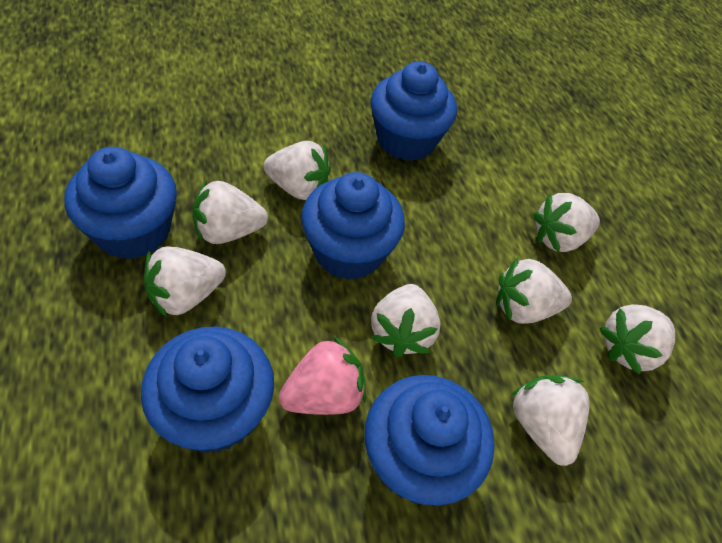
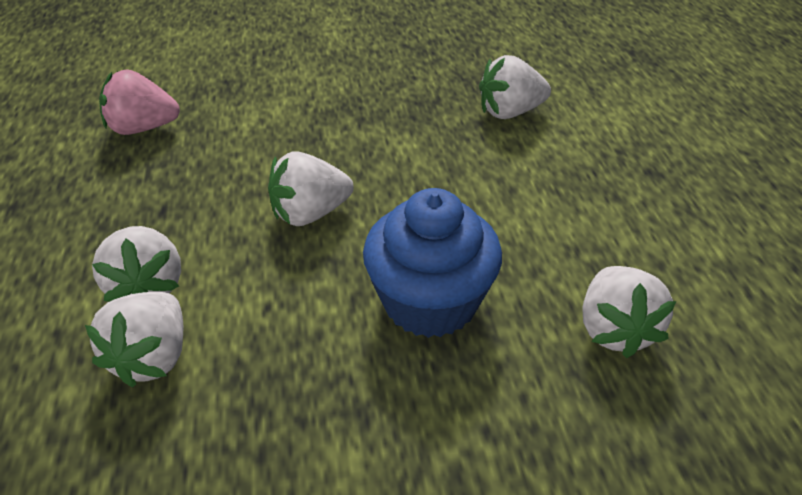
blue cupcake: [64,147,177,259] [141,326,274,453] [301,172,405,280] [364,375,495,506] [371,61,457,161] = 5 -> [363,188,502,338] = 1
white strawberry: [144,246,226,317] [192,180,268,244] [263,141,331,200] [371,284,441,357] [496,257,572,324] [510,375,590,466] [533,193,600,252] [600,304,675,375] = 8 -> [85,292,183,388] [92,226,181,302] [268,151,354,226] [479,55,551,119] [582,266,676,358] = 5

